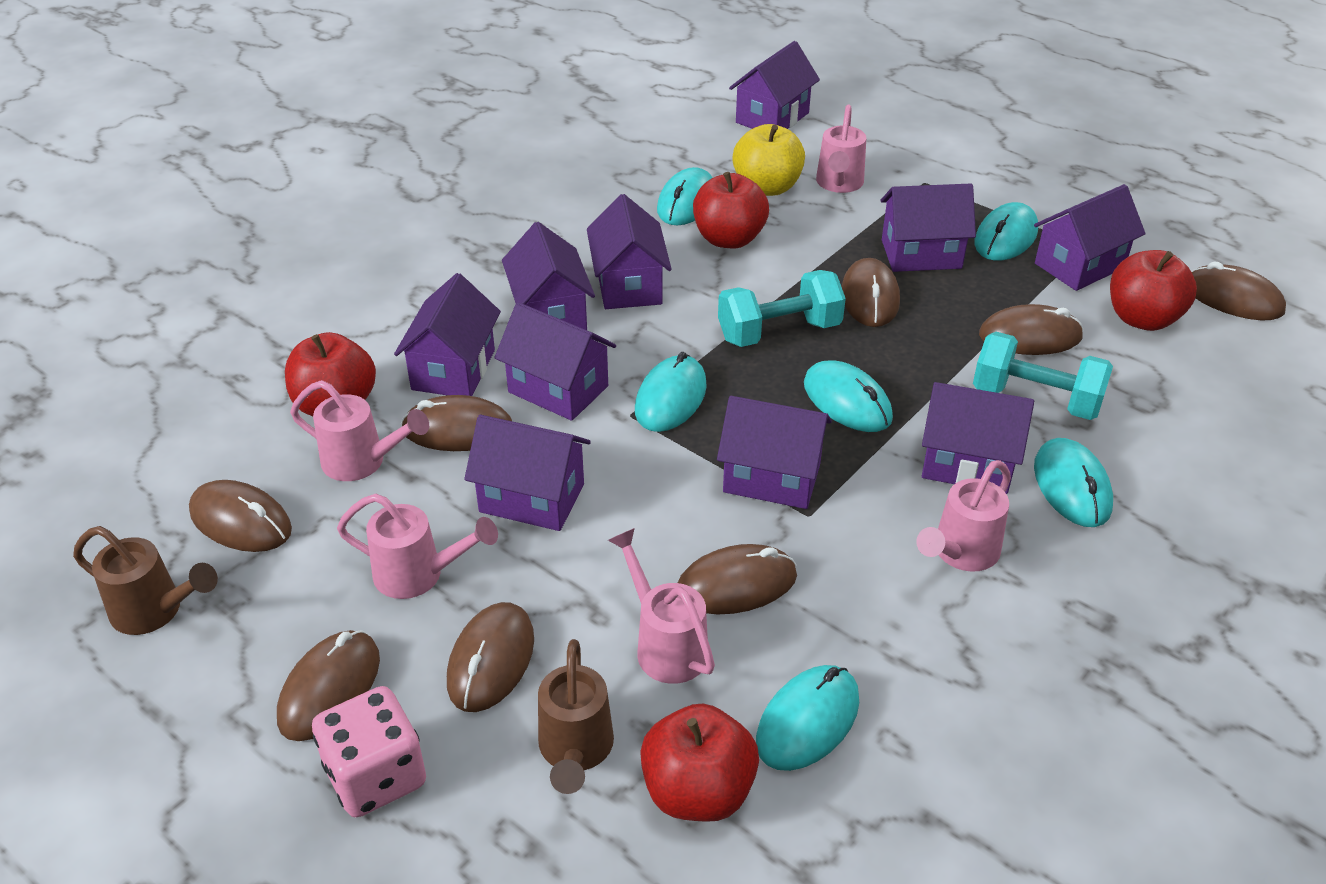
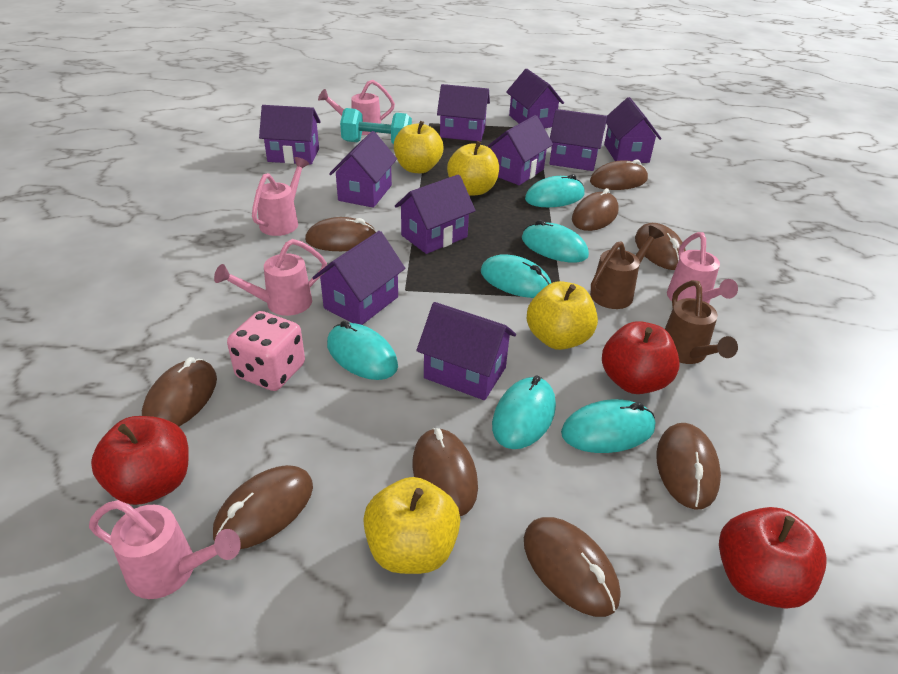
brown mouse: [189,480,292,552] [277,630,380,741] [401,395,512,451] [447,602,534,712] [678,544,797,614] [841,258,900,327] [979,304,1084,355] [1191,261,1286,320] = 8 -> [142,357,217,426] [213,465,313,549] [305,217,377,251] [412,428,478,516] [524,517,620,617] [572,188,619,231] [590,159,648,190] [635,223,686,270] [656,423,721,510] = 9
red apple: [285,332,376,416] [640,704,759,822] [693,172,769,249] [1110,250,1197,331] = 4 -> [91,416,189,505] [602,321,680,394] [719,507,827,609] = 3
turquoise dumbbell: [718,270,846,347] [973,332,1113,420] = 2 -> [340,108,412,144] = 1
yellow apple: [732,124,805,196] = 1 -> [363,477,461,574] [394,121,443,173] [447,141,499,196] [527,281,598,350] = 4

